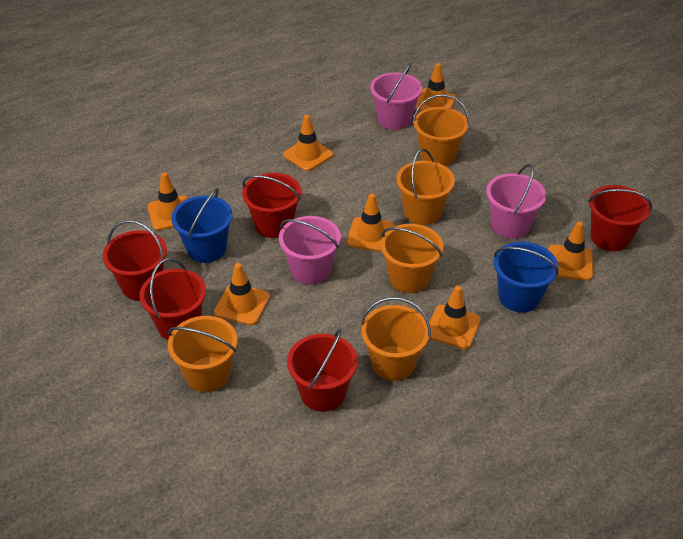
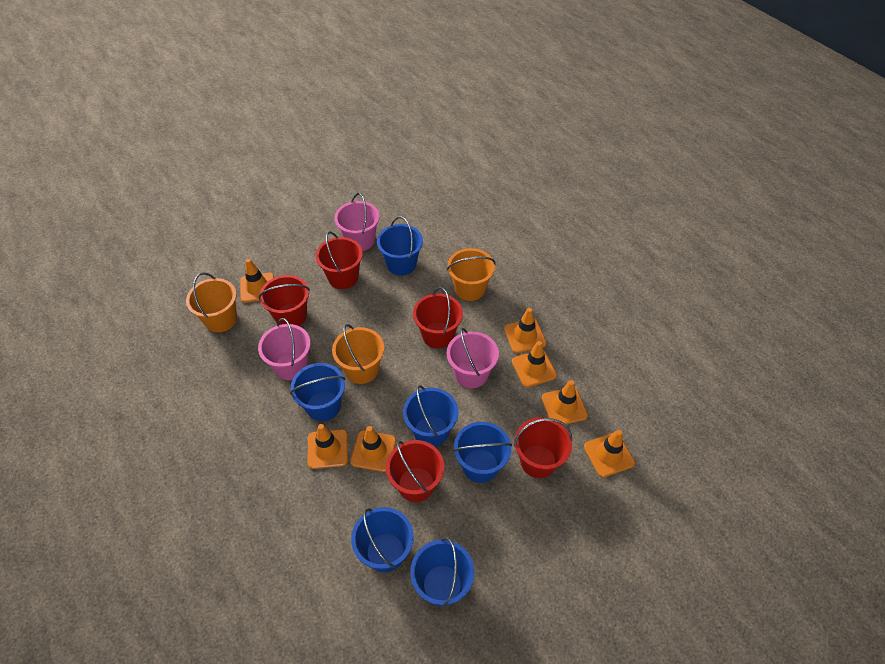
blue bucket: [171,188,233,263] [494,242,559,312] = 2 -> [290,363,345,421] [351,507,414,572] [377,216,423,275] [403,385,459,447] [410,537,475,607] [453,422,512,483] = 6
orange bucket: [168,316,238,392] [361,297,431,381] [381,224,443,293] [396,149,455,225] [413,94,469,166] = 5 -> [186,273,237,332] [332,324,384,384] [447,248,496,301] = 3

